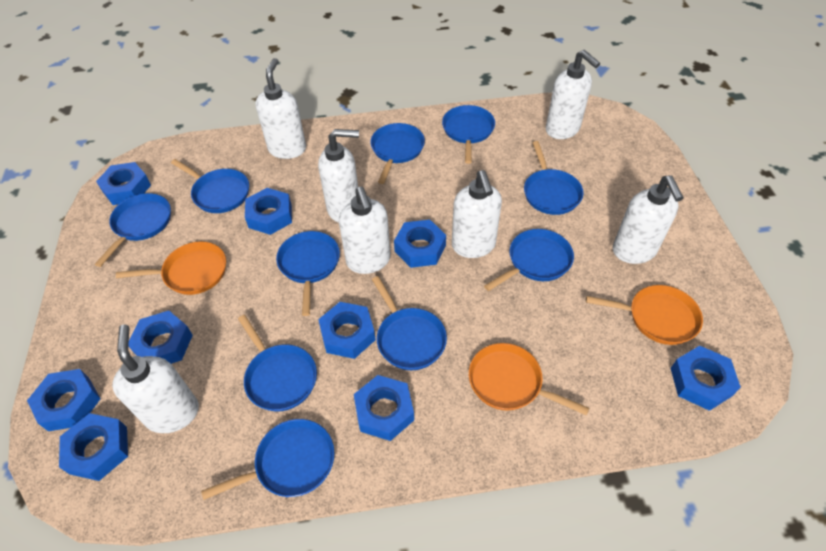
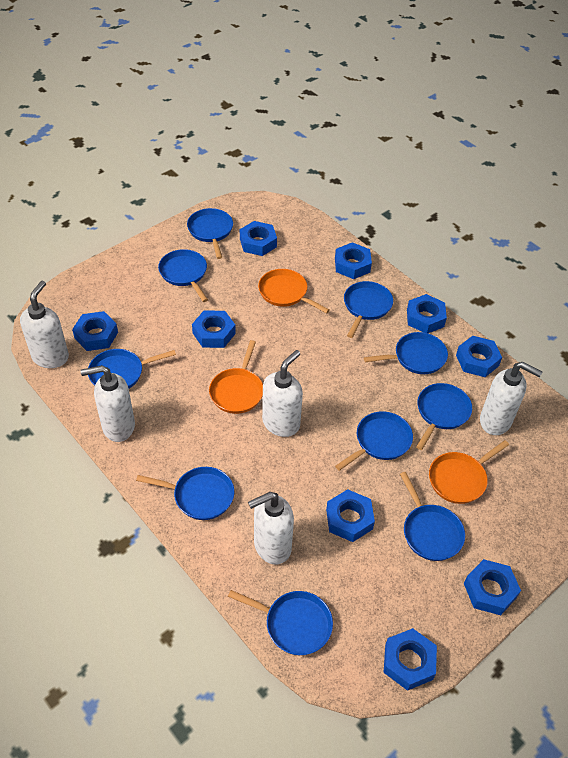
white soap dispenser: [112,324,199,433] [255,58,306,159] [318,129,359,222] [339,186,391,274] [452,170,502,258] [546,50,600,139] [613,175,684,264] = 7 -> [20,281,69,368] [81,365,135,442] [248,492,294,565] [262,350,303,437] [480,362,543,435] = 5

